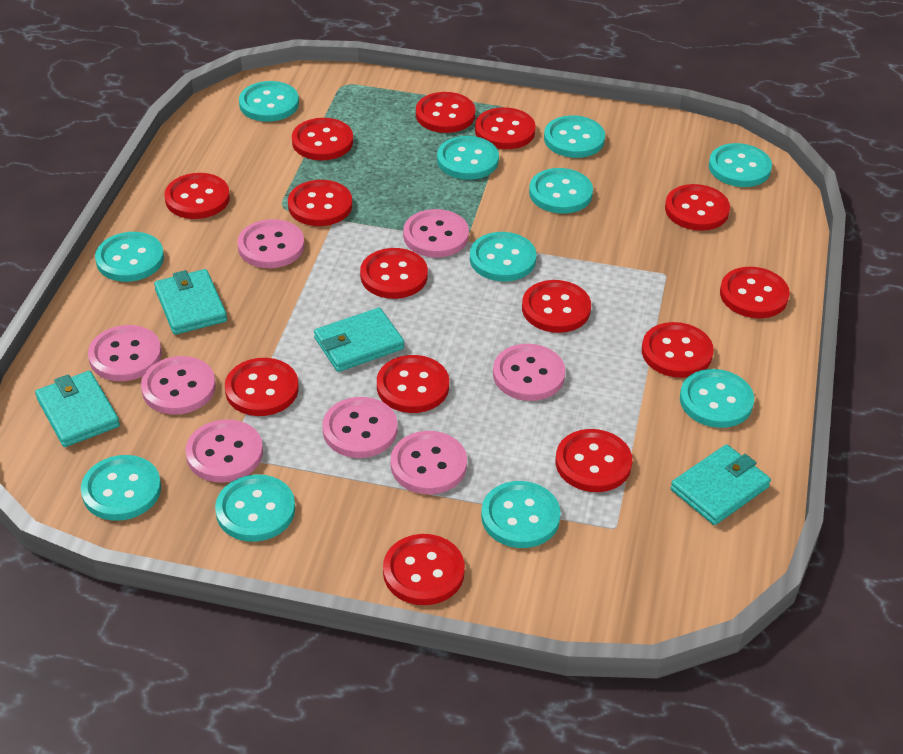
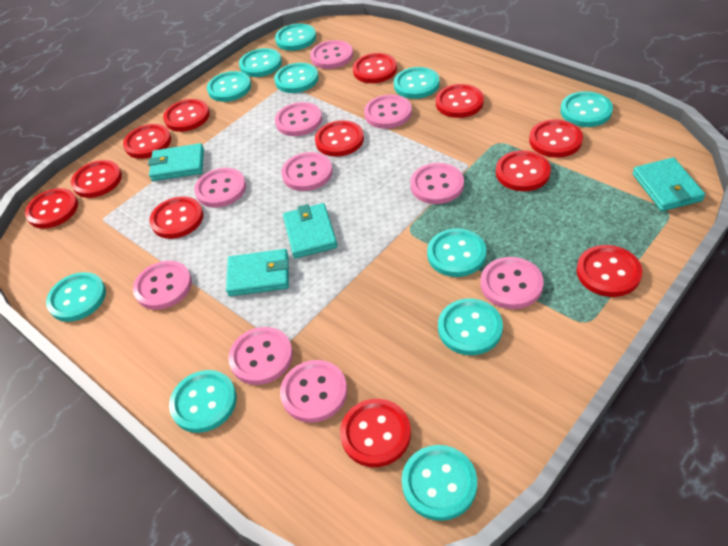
pink button: [88,325,162,381] [141,356,216,415] [186,419,263,483] [237,219,304,268] [322,397,398,458] [390,431,467,494] [403,209,469,257] [493,344,565,401] = 8 -> [133,261,192,310] [194,168,246,207] [228,327,293,385] [275,102,322,136] [280,360,347,423] [281,152,333,191] [310,40,353,69] [364,94,412,129] [410,163,464,204] [481,257,544,309] = 10
red button: [165,173,230,219] [225,358,299,416] [288,180,352,226] [292,118,353,160] [360,248,428,299] [377,355,449,413] [383,534,465,605] [416,92,475,133] [475,107,536,149] [522,280,591,333] [556,429,632,492] [642,322,714,378] [665,184,730,231] [720,267,790,318] = 14 -> [25,188,78,229] [71,160,122,198] [123,124,171,159] [149,196,203,239] [163,99,210,132] [315,120,364,157] [340,399,411,467] [353,53,397,83] [436,84,484,118] [496,150,551,191] [529,119,583,158] [577,245,642,297] = 12

